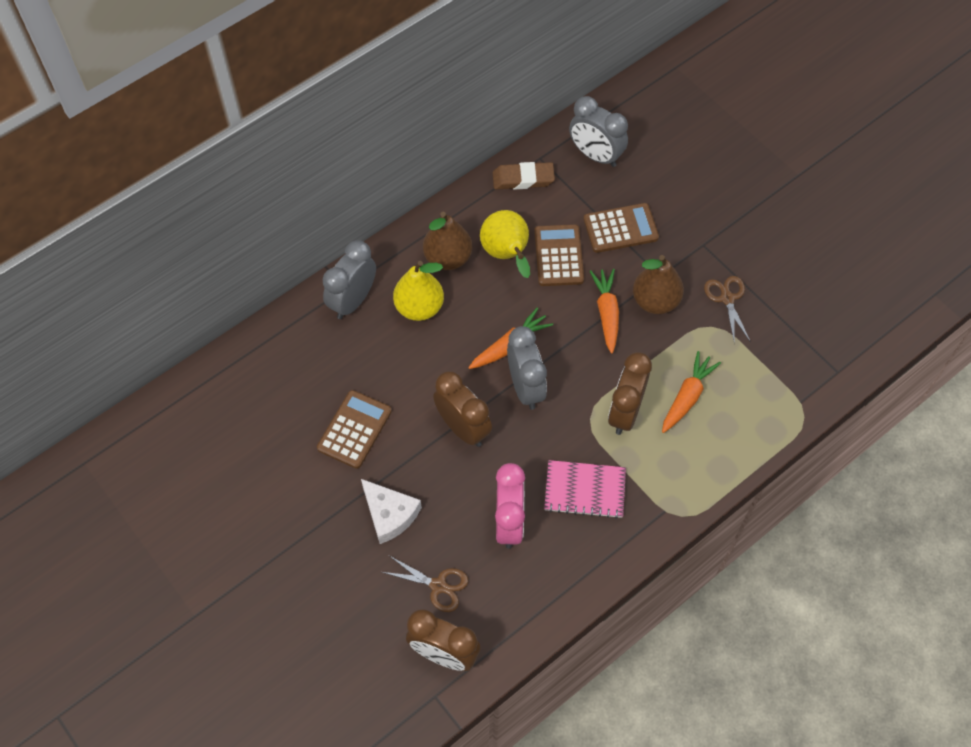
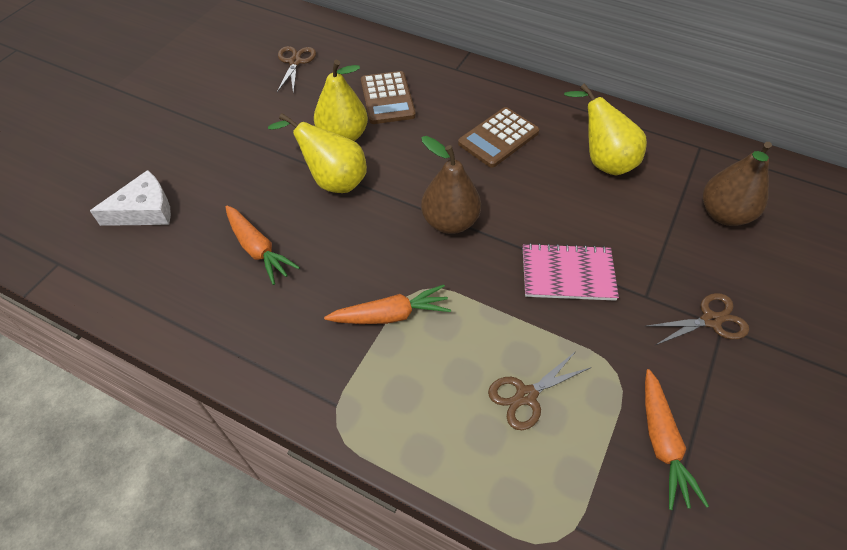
brown calculator: [317,390,392,469] [534,224,584,286] [584,203,659,253] = 3 -> [361,71,416,124] [458,107,539,168] = 2
brown clock: [406,609,480,671] [433,371,492,447] [608,352,652,435] = 3 -> none = 0
brown eraser: [493,162,555,190] = 1 -> none = 0
brown scissors: [382,556,468,612] [704,276,750,344] = 2 -> [277,46,316,93] [488,351,591,430] [647,293,749,345] = 3
grey clock: [323,240,376,319] [507,326,547,410] [569,96,628,167] = 3 -> none = 0
pink clock: [495,463,525,549] = 1 -> none = 0
yellow pear: [393,261,444,321] [480,210,530,278] = 2 -> [268,113,367,193] [314,60,368,141] [564,83,647,175] = 3

